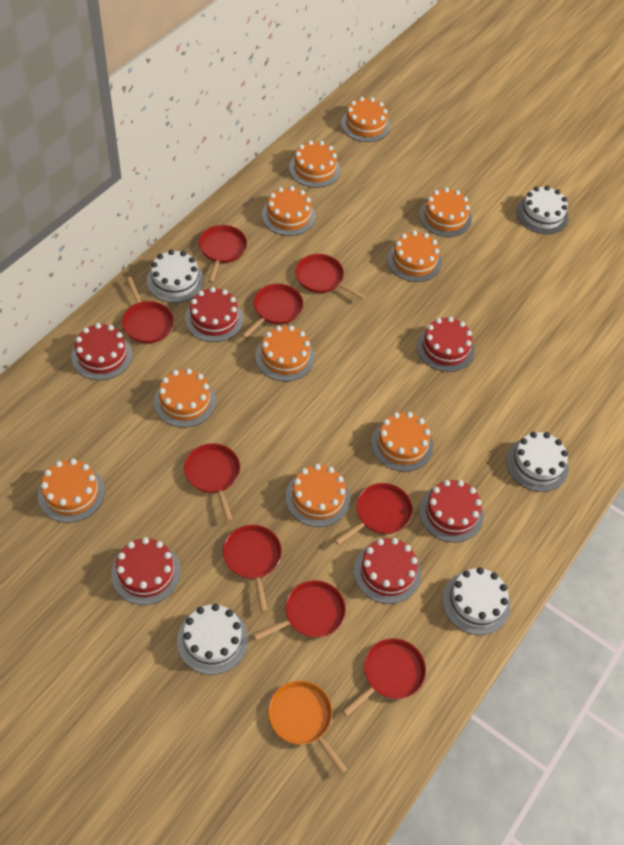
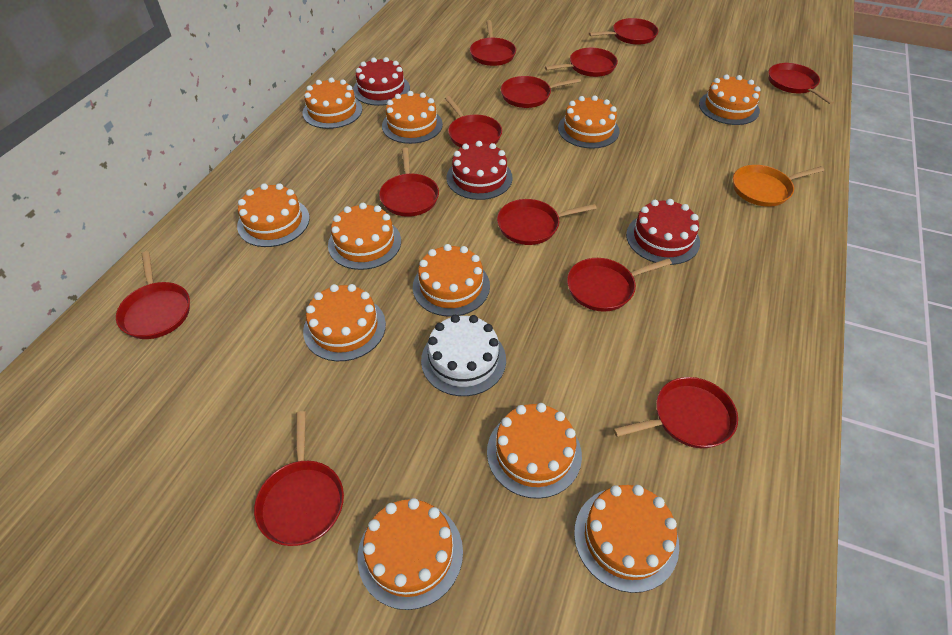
orange cake: [38,459,105,523] [154,368,216,427] [255,325,315,381] [262,186,315,236] [286,464,350,527] [289,140,341,188] [341,97,390,142] [371,412,433,472] [387,231,442,282] [419,188,472,237] = 10 -> [237,183,310,247] [302,77,362,129] [303,284,386,361] [328,203,401,270] [358,498,463,610] [382,91,443,144] [413,244,490,317] [487,403,582,499] [558,95,620,149] [574,485,679,593] [699,74,761,125] = 11
red cake: [71,323,132,380] [111,537,181,605] [185,287,243,342] [354,538,421,604] [417,317,475,372] [419,480,484,543] = 6 -> [353,57,410,106] [447,141,513,200] [626,199,700,265] = 3
red pan: [122,277,174,343] [184,443,240,521] [199,225,247,283] [223,525,282,612] [242,284,303,338] [253,580,346,641] [295,254,366,300] [335,483,413,545] [342,638,426,717] = 9 -> [116,251,190,339] [254,411,344,546] [379,148,439,217] [445,96,502,148] [470,20,516,66] [497,199,597,245] [501,76,581,108] [545,48,618,77] [567,258,672,312] [589,18,659,45] [613,377,738,448] [768,63,835,104] = 12
white cake: [147,250,204,303] [177,604,248,675] [442,567,510,635] [506,432,569,492] [516,186,568,234] = 5 -> [421,315,506,396] = 1

